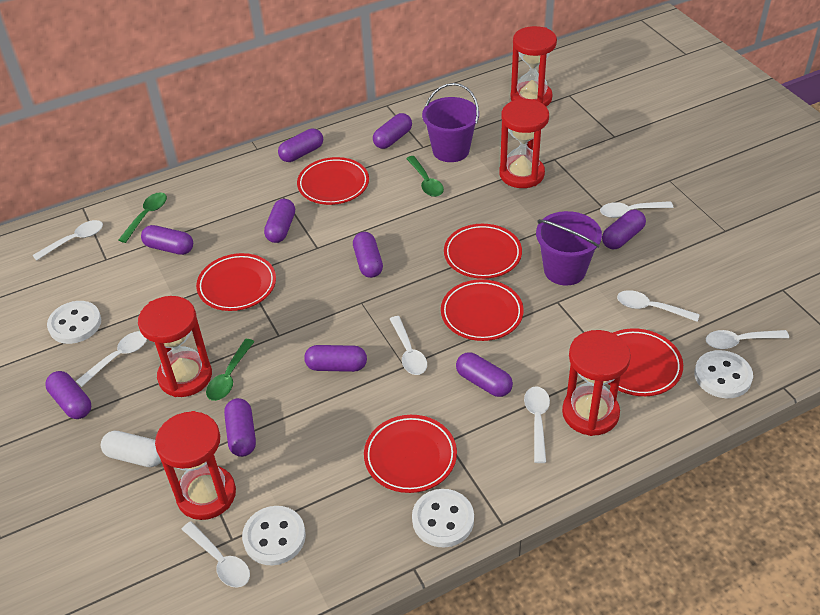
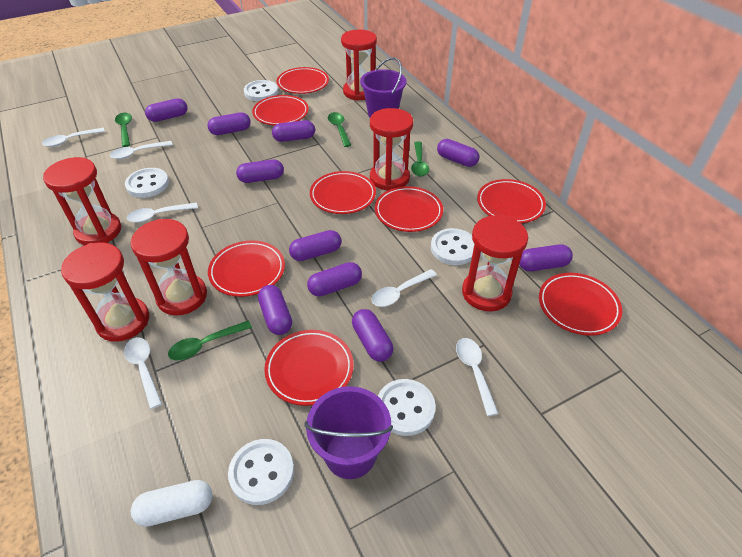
green spoon: [119,192,167,243] [206,339,255,401] [406,156,444,197] = 3 -> [115,113,132,147] [168,321,252,361] [328,112,351,147] [411,141,429,177] = 4
red hourglass: [138,296,212,397] [155,411,236,520] [499,99,549,188] [510,26,557,106] [562,330,631,436] = 5 -> [43,157,121,245] [61,243,149,342] [130,219,207,316] [341,30,377,101] [370,108,413,191] [462,215,528,312] = 6
red plate: [196,253,276,311] [297,157,369,205] [364,415,457,493] [441,279,524,341] [444,224,522,279] [608,328,683,396] = 6 -> [208,241,285,297] [252,95,309,125] [264,330,354,406] [277,67,329,94] [310,171,376,214] [375,186,443,232] [477,179,546,223] [539,273,622,336] = 8
white button: [47,301,101,344] [242,506,306,565] [412,489,474,548] [694,350,753,398] = 4 -> [125,168,169,198] [228,439,294,505] [244,80,278,101] [378,379,436,436] [431,228,474,265] = 5
white spoon: [32,220,103,261] [75,331,147,387] [181,521,250,588] [390,316,427,375] [524,386,550,463] [600,201,673,218] [617,290,700,322] [706,330,789,349] = 8 -> [42,128,105,147] [110,141,173,159] [124,337,162,409] [127,203,198,223] [372,269,437,307] [456,338,498,416] = 6

